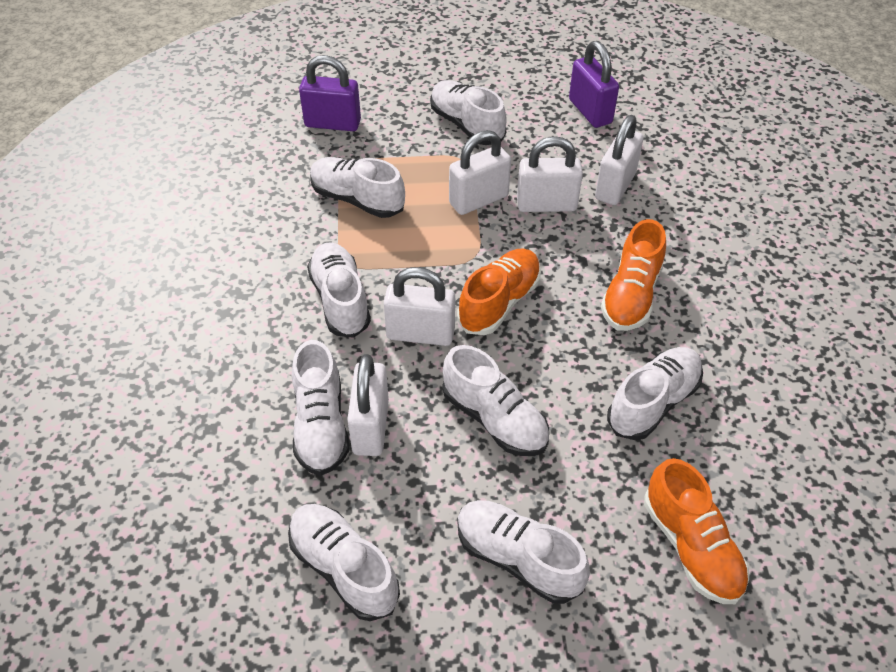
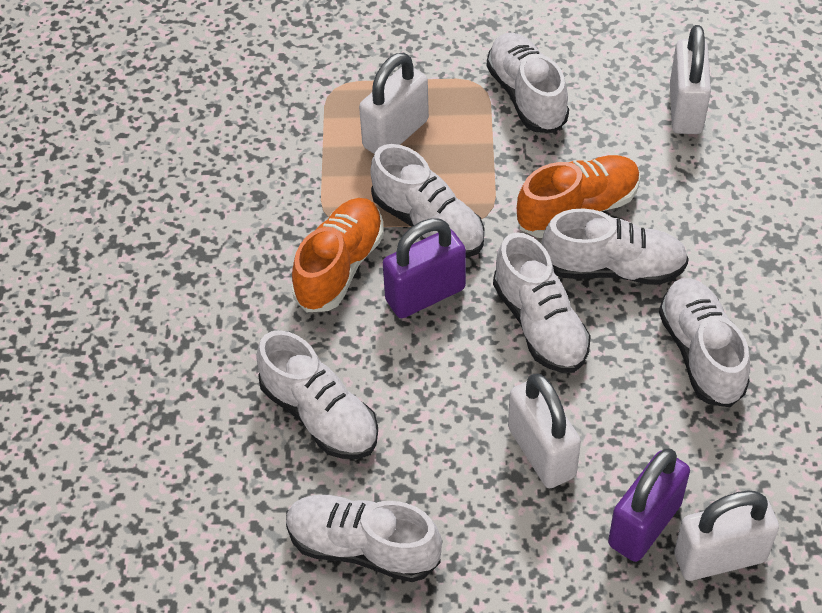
orange shoe: [457,248,541,335] [601,219,666,331] [644,458,749,604] = 3 -> [291,198,384,312] [517,155,640,238] = 2
white padlock: [347,354,389,456] [384,267,455,346] [449,130,511,215] [517,136,583,212] [595,115,644,205] = 5 -> [359,53,429,154] [508,373,581,488] [670,25,711,134] [674,490,779,581] = 4
white shoe: [288,504,400,621] [292,340,349,476] [307,242,371,338] [310,157,405,218] [430,80,507,145] [443,345,549,456] [457,500,590,604] [607,347,703,440] = 8 -> [256,330,378,459] [286,495,442,582] [370,144,484,257] [487,33,569,133] [493,233,591,373] [542,208,689,285] [659,278,750,407] = 7

